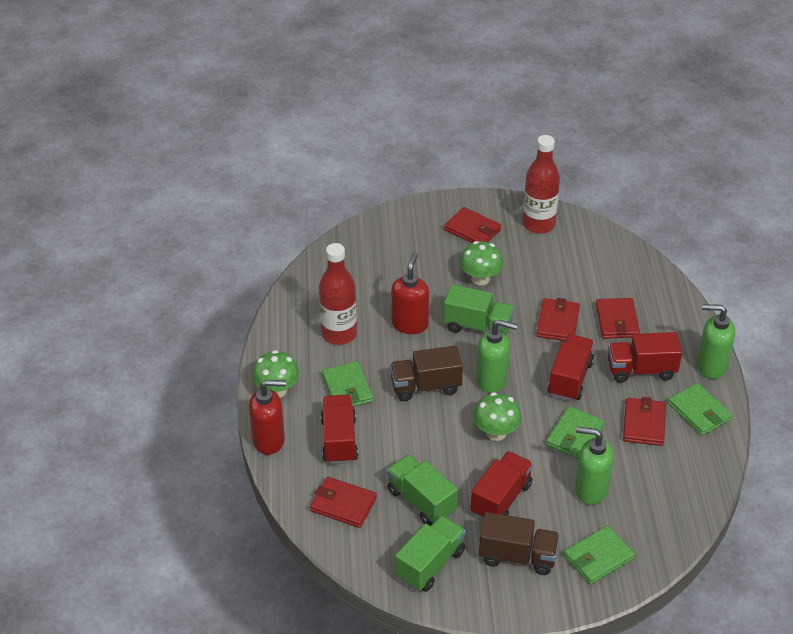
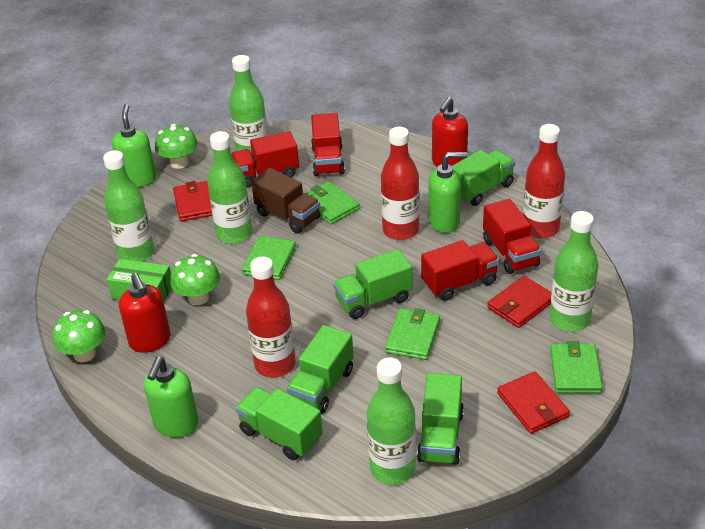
brown truck: [390,346,463,401] [479,512,560,575] = 2 -> [251,168,320,233] = 1
green bottle: none = 0 -> [103,150,154,262] [207,131,252,244] [229,55,268,155] [367,357,416,485] [550,211,598,332] = 5
green box: none = 0 -> [107,259,172,301] = 1
green truck: [387,455,458,525] [395,515,466,592] [444,285,514,335] = 3 -> [236,387,323,460] [287,325,354,414] [333,249,412,319] [417,373,464,465] [452,150,515,206] = 5
red bottle: [319,243,357,345] [523,135,560,234] = 2 -> [246,256,296,377] [381,127,419,240] [523,124,565,239] = 3
red wallet: [310,477,377,528] [444,207,501,243] [536,298,580,341] [596,298,640,339] [623,397,666,446] = 5 -> [173,181,213,222] [487,276,552,328] [497,371,570,434] = 3

